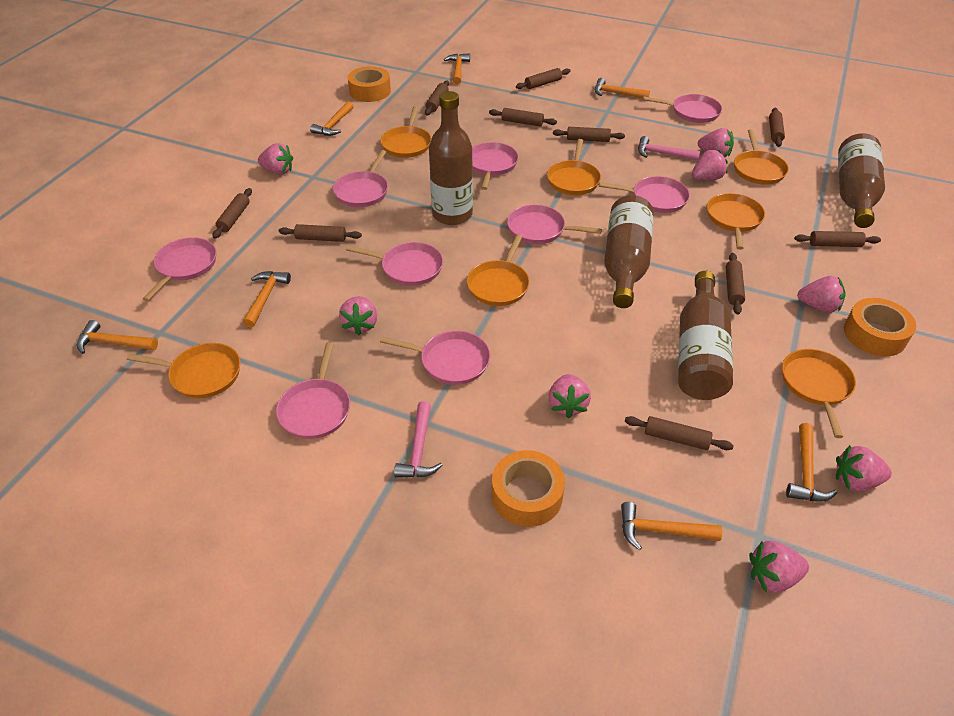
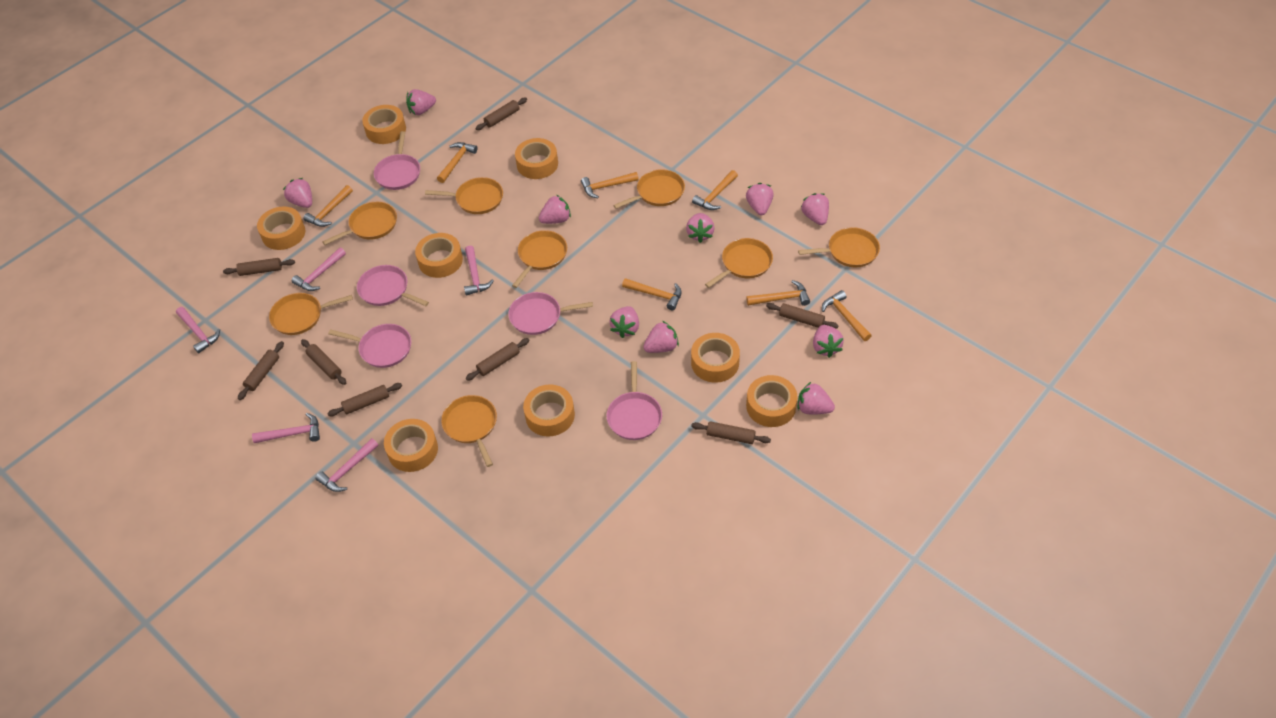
brown bottle: [429,91,473,225] [604,195,654,308] [678,271,733,400] [838,133,885,228] = 4 -> none = 0
brown rolling pin: [213,188,252,239] [279,224,362,242] [425,80,449,116] [489,108,557,127] [516,68,571,89] [553,127,625,142] [625,416,734,450] [726,253,745,315] [769,108,785,147] [794,231,881,247] = 10 -> [223,258,295,276] [238,341,284,400] [301,339,346,385] [327,383,402,416] [466,338,530,381] [476,98,527,130] [691,421,771,444] [766,303,839,329] = 8
orange pan: [127,343,241,398] [380,106,431,158] [467,234,530,306] [547,139,601,195] [707,193,765,250] [734,129,789,185] [782,349,856,438] = 7 -> [269,293,353,335] [322,202,397,245] [425,177,503,214] [441,395,497,467] [512,230,567,288] [613,169,685,209] [705,238,773,288] [798,227,880,267] = 8
orange tape: [348,66,391,102] [492,450,565,527] [844,298,916,356] = 3 -> [257,206,306,250] [362,105,406,144] [384,419,438,472] [415,233,463,278] [515,138,558,179] [523,385,575,436] [691,333,740,383] [746,375,797,427] = 8
pink hammer: [394,401,443,478] [638,136,700,161] = 2 -> [176,307,220,354] [252,413,320,443] [292,247,346,291] [315,438,378,492] [464,246,494,296] = 5
pink pan: [143,237,217,301] [276,342,350,439] [333,150,388,207] [346,242,443,286] [380,331,490,385] [472,142,519,190] [507,205,602,244] [599,176,690,213] [643,94,722,123] = 9 -> [328,324,411,368] [357,265,429,306] [374,131,420,190] [508,292,593,335] [606,361,662,440] = 5
pink strawberry: [258,143,293,175] [339,296,377,335] [549,374,591,419] [692,149,728,180] [698,128,734,157] [749,541,809,593] [797,276,846,313] [836,445,892,492] = 8 -> [283,178,312,208] [406,89,436,115] [539,195,571,224] [610,306,639,338] [643,321,679,353] [686,213,715,243] [746,183,774,215] [798,382,835,414] [801,193,829,225] [813,325,844,358] = 10

